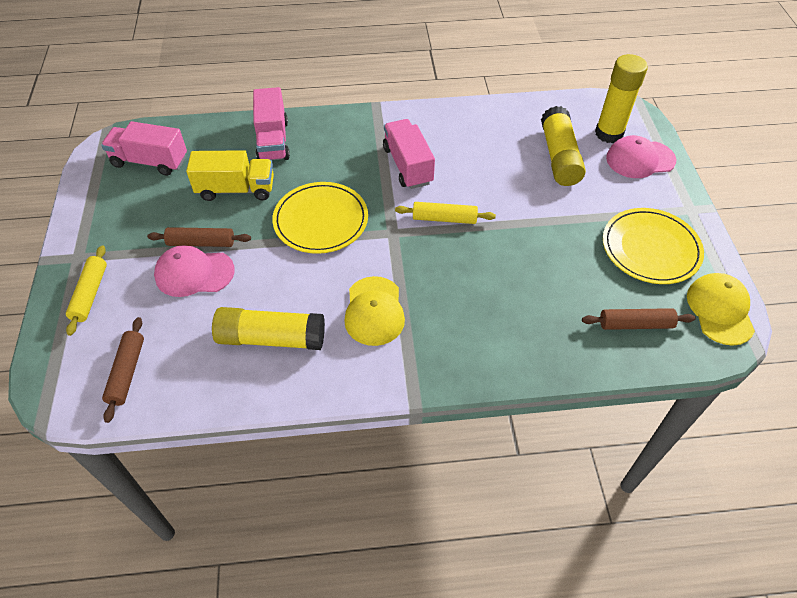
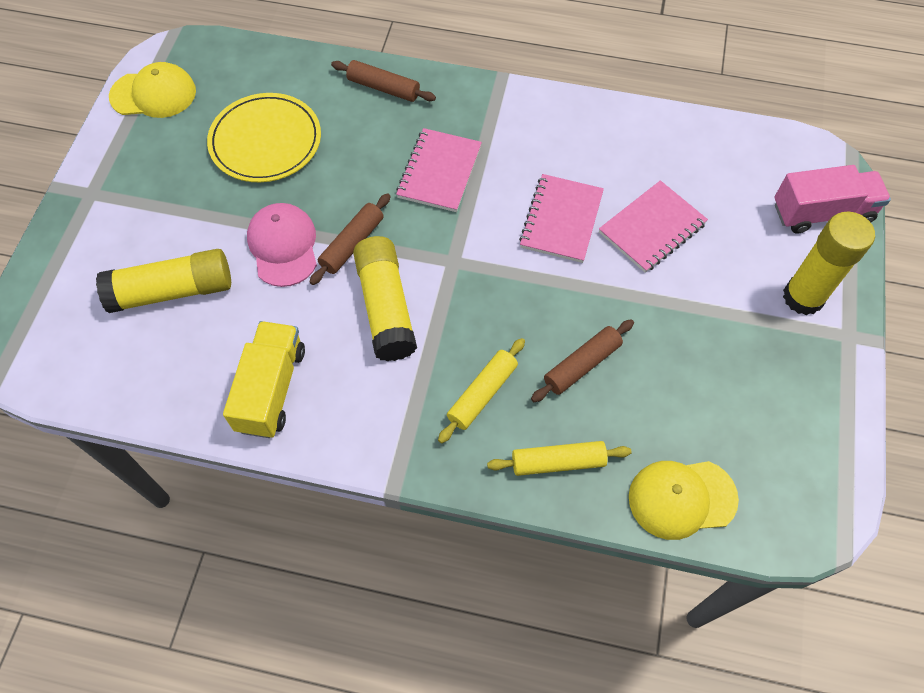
pink cap: [154,246,235,297] [606,135,676,178] = 2 -> [247,203,317,287] = 1
pink notebook: none = 0 -> [396,128,482,212] [519,174,604,263] [599,180,708,273] = 3
pink truck: [101,121,187,176] [253,87,290,160] [383,119,435,189] = 3 -> [774,165,891,233] = 1
yellow plate: [272,182,368,254] [603,208,704,284] = 2 -> [207,93,321,182] = 1

